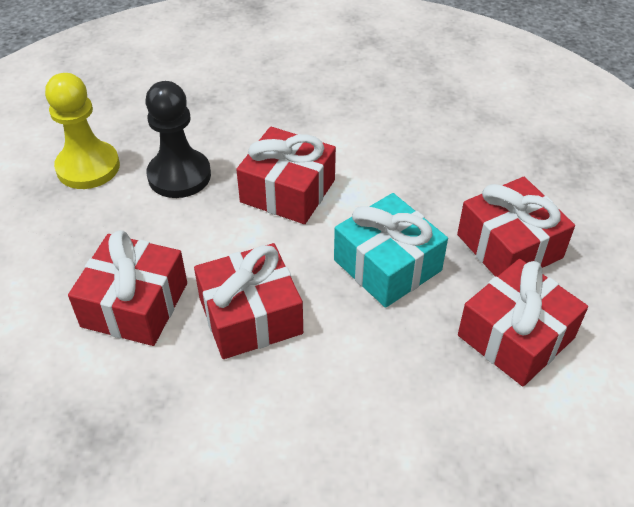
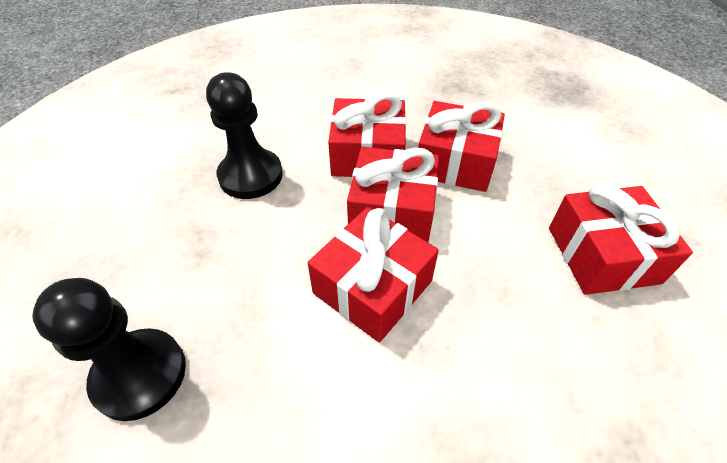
black pawn: [145,81,211,198] = 1 -> [32,278,186,421] [206,72,283,199] = 2
turquoise gift: [334,193,448,308] = 1 -> none = 0
yellow pawn: [45,73,120,189] = 1 -> none = 0

